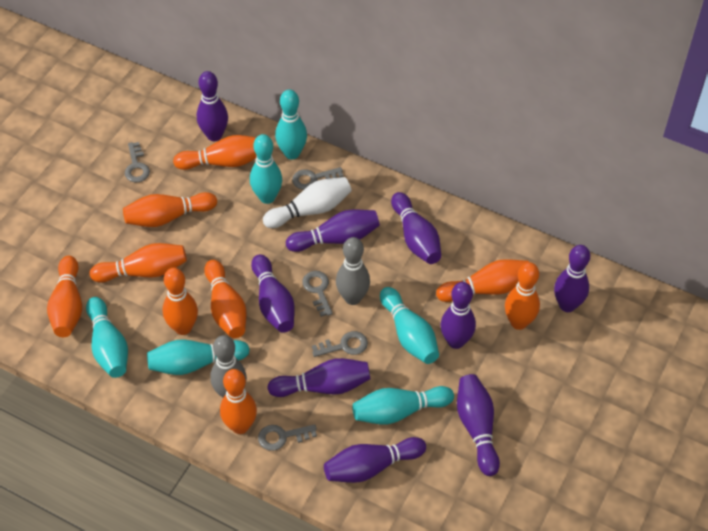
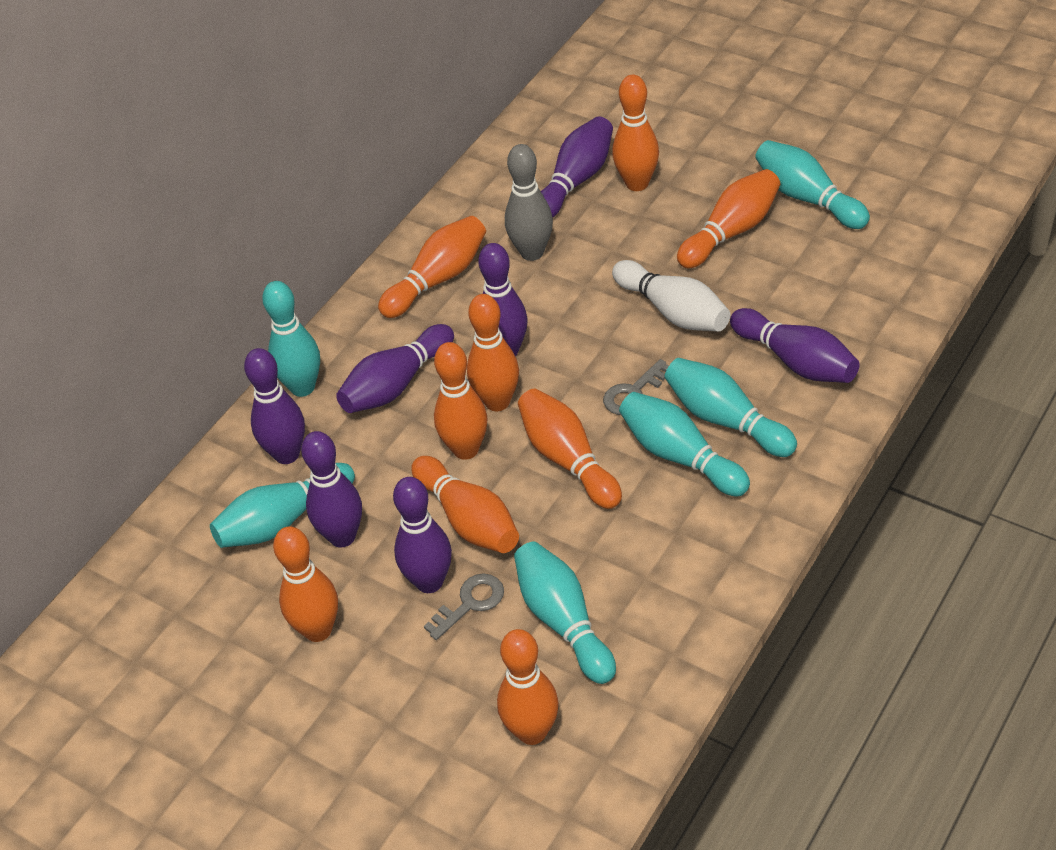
grey bowling pin: [210,335,247,398] [336,237,370,305] = 2 -> [505,144,553,261] = 1
grey key: [125,142,150,182] [258,424,317,451] [292,167,343,190] [302,271,333,317] [312,331,368,357] = 5 -> [424,573,504,640] [603,359,669,415] = 2
purple bowling pin: [197,71,228,141] [251,254,295,333] [267,358,370,397] [286,210,380,252] [324,437,426,483] [391,192,441,264] [441,282,476,349] [457,374,500,476] [554,245,590,312] = 9 -> [244,348,305,464] [301,431,362,548] [336,324,454,413] [393,477,452,593] [478,243,528,357] [541,116,613,218] [730,308,859,383] = 7

